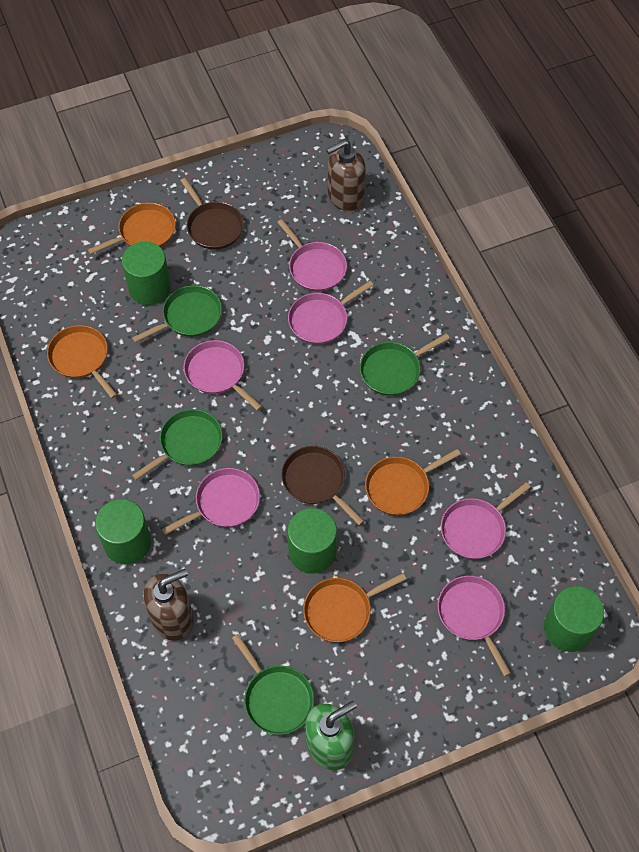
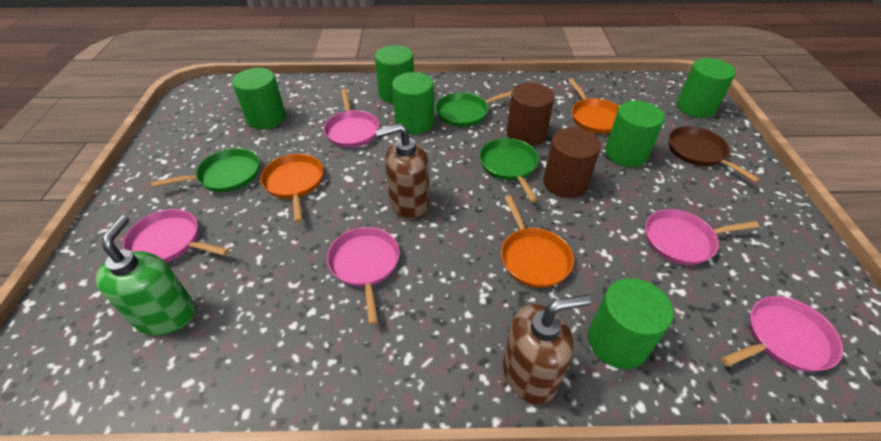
brown cylinder: none = 0 -> [506,83,555,146] [543,128,601,198] = 2
brown pan: [180,178,244,250] [281,446,364,525] = 2 -> [668,126,760,182] = 1
green cylinder: [95,499,151,565] [122,242,171,305] [288,508,337,574] [544,586,604,652] = 4 -> [232,68,286,129] [375,45,414,103] [392,72,434,134] [588,278,673,369] [605,101,665,167] [677,58,736,118] = 6
green pan: [132,285,222,343] [132,409,223,480] [232,634,314,735] [360,333,450,396] = 4 -> [151,148,259,192] [436,91,512,127] [479,138,539,202] = 3
orange pan: [47,325,117,398] [88,203,176,255] [303,573,406,642] [365,449,461,515] = 4 -> [261,154,323,222] [501,195,574,288] [568,78,620,134] = 3
pink pan: [162,468,260,535] [183,340,262,411] [277,219,347,292] [288,281,373,344] [438,576,511,677] [441,482,531,559] = 6 -> [123,209,229,262] [324,89,379,148] [327,227,400,325] [645,209,759,265] [721,296,843,372] = 5

